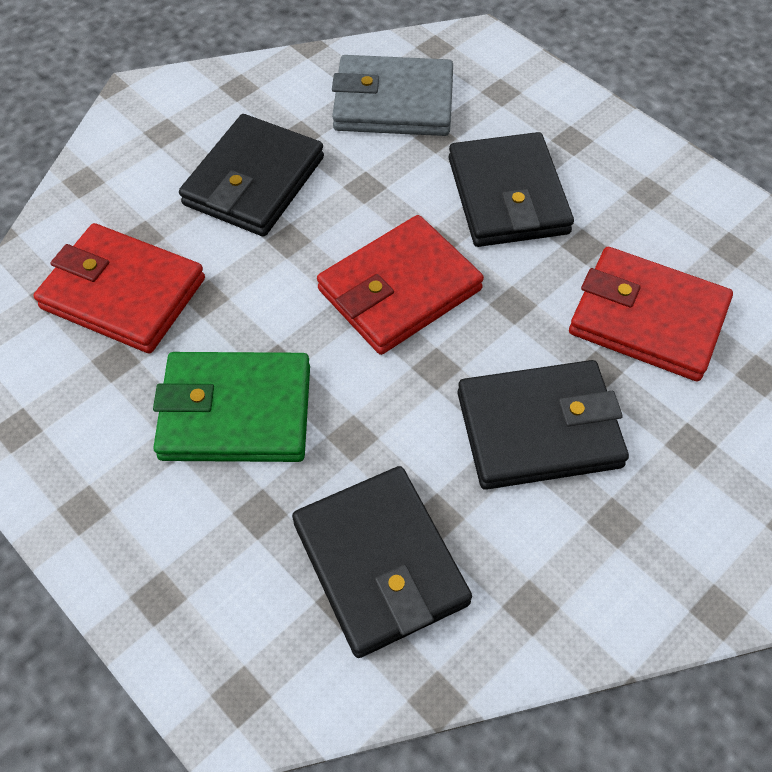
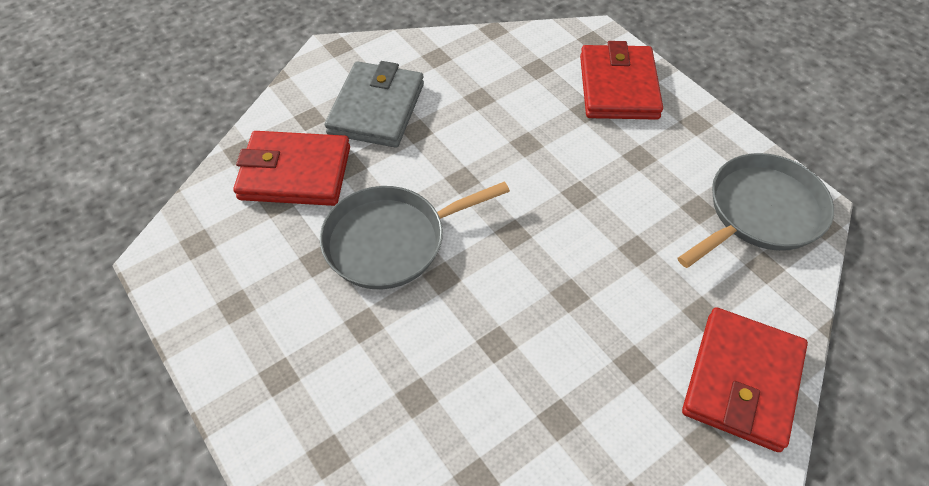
black wallet: [179,114,324,236] [292,466,472,658] [449,132,574,247] [458,360,629,490] = 4 -> none = 0
green wallet: [153,352,310,462] = 1 -> none = 0
grey pan: none = 0 -> [320,181,510,289] [678,153,834,268] = 2

